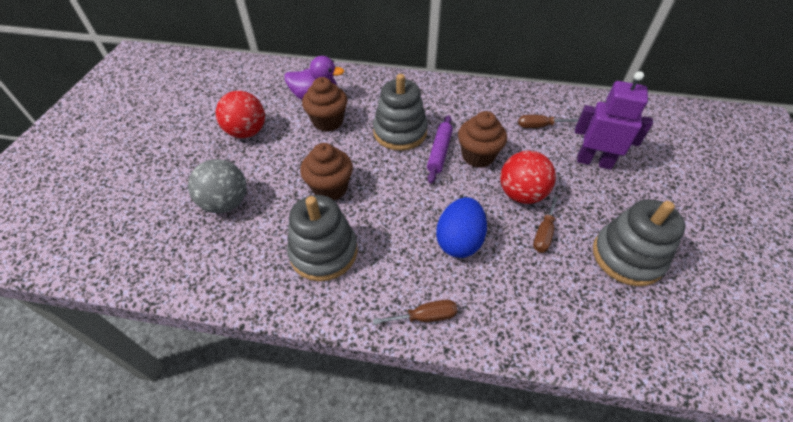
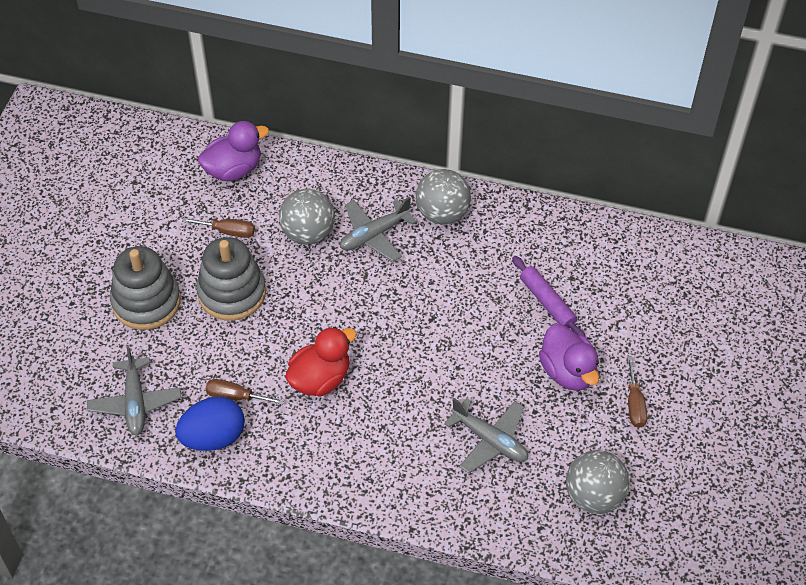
brown cupcake: [300,143,353,201] [302,77,347,132] [458,111,507,168] = 3 -> none = 0
grey ball: [188,159,247,213] = 1 -> [279,189,335,245] [416,169,471,224] [566,450,630,514] = 3
grey plane: none = 0 -> [87,346,182,436] [340,197,417,262] [444,398,528,473] = 3
grey stacking toy: [287,195,358,281] [373,74,428,151] [593,199,686,286] = 3 -> [110,246,181,330] [196,237,266,321] = 2
purple duck: [284,56,345,100] = 1 -> [198,121,269,181] [539,324,599,391] = 2
purple robot: [575,71,653,170] = 1 -> none = 0
red ball: [216,91,265,138] [500,151,556,204] = 2 -> none = 0
red duck: none = 0 -> [285,327,357,397] = 1

